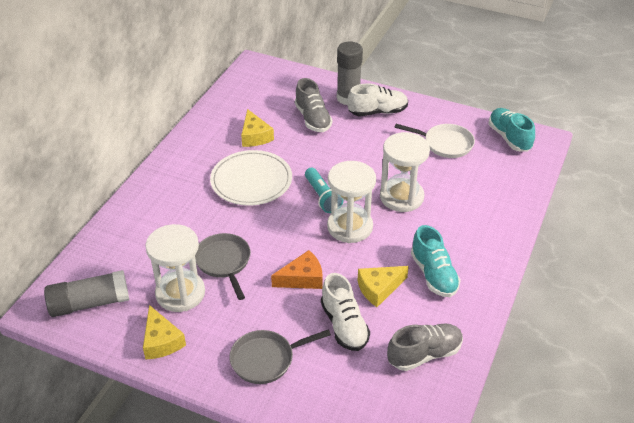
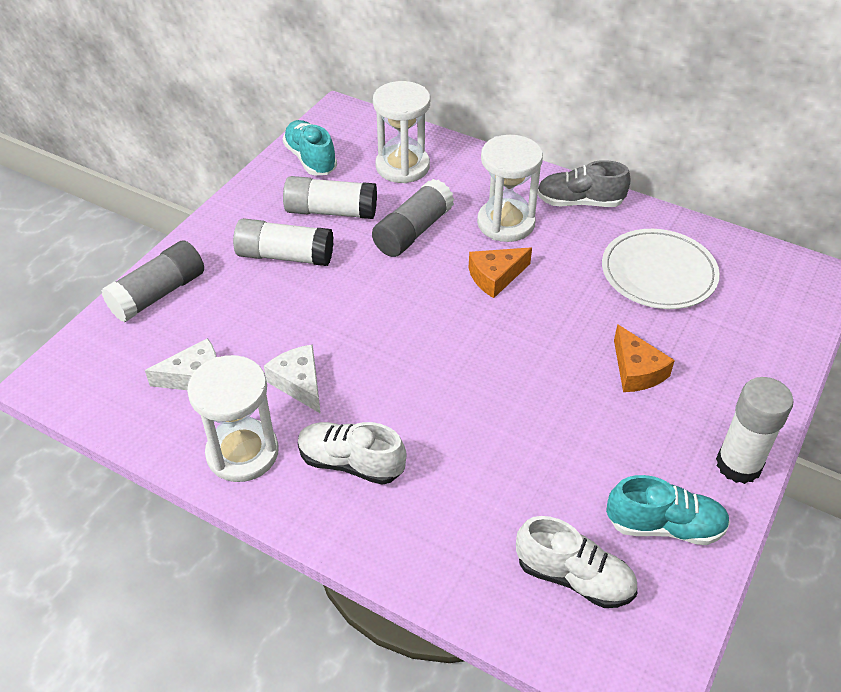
grey pan: [195,233,251,300] [229,330,331,384] = 2 -> none = 0
grey shoe: [295,78,333,132] [387,323,463,371] = 2 -> [538,160,631,207] = 1
orange cheese: [271,250,323,289] = 1 -> [469,247,532,298] [614,324,675,392] = 2
turquoise flashlight: [305,168,344,213] = 1 -> none = 0
white cheese: none = 0 -> [145,338,217,390] [264,344,321,414] = 2
white glue stick: none = 0 -> [233,218,334,266] [283,176,377,219] [716,377,794,484] = 3
white pan: [394,124,475,158] = 1 -> none = 0
yellow cheese: [143,305,186,359] [241,109,274,147] [358,266,409,307] = 3 -> none = 0

